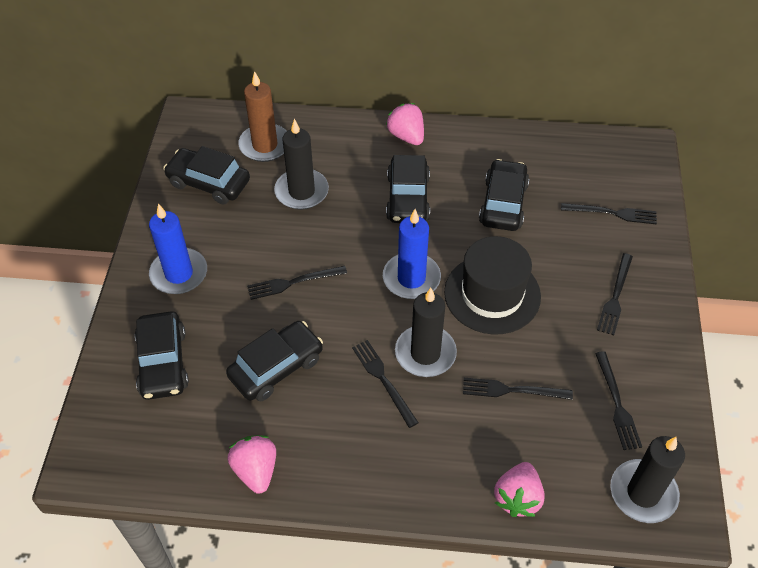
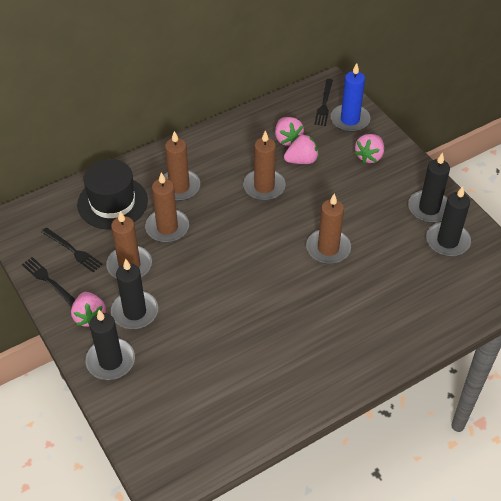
black candle: [274,119,329,210] [395,288,457,377] [610,436,685,523] = 3 -> [86,310,135,380] [111,259,158,329] [408,152,450,223] [426,186,471,257] = 4
black car: [135,311,189,400] [163,146,250,205] [226,321,323,401] [386,155,430,223] [479,159,529,231] = 5 -> none = 0
black fork: [247,266,347,300] [352,340,419,428] [463,378,573,400] [561,203,657,224] [595,351,642,450] [597,253,633,335] = 6 -> [22,257,76,306] [42,228,103,272] [314,79,333,126] = 3
blue candle: [149,204,207,294] [383,209,441,299] = 2 -> [331,63,370,132] = 1
brown candle: [238,71,287,162] = 1 -> [106,211,152,279] [145,172,189,243] [164,131,200,201] [243,130,286,201] [306,193,351,264] = 5
pink strawberry: [227,435,276,494] [386,103,424,145] [494,462,545,517] = 3 -> [71,292,106,327] [275,117,304,146] [284,134,319,164] [354,134,384,163] = 4

